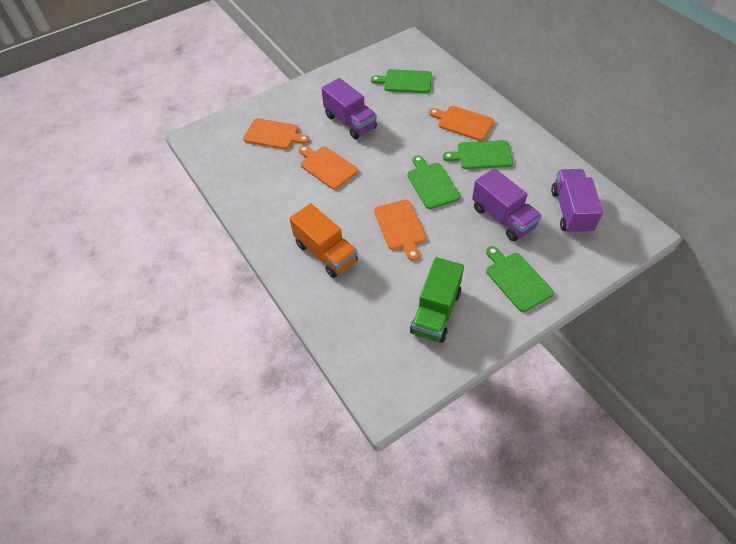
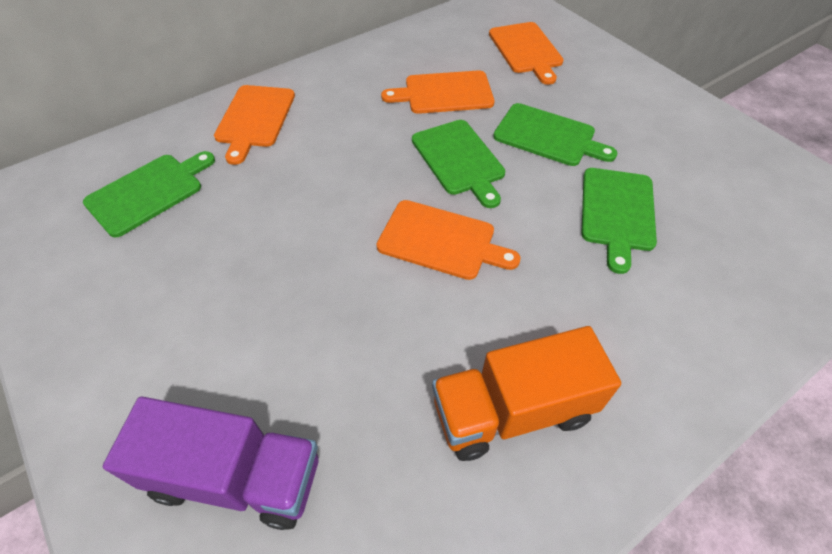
green truck: [410,257,464,343] = 1 -> none = 0
purple truck: [321,78,377,139] [472,168,542,241] [551,169,603,234] = 3 -> [103,397,319,530] = 1

